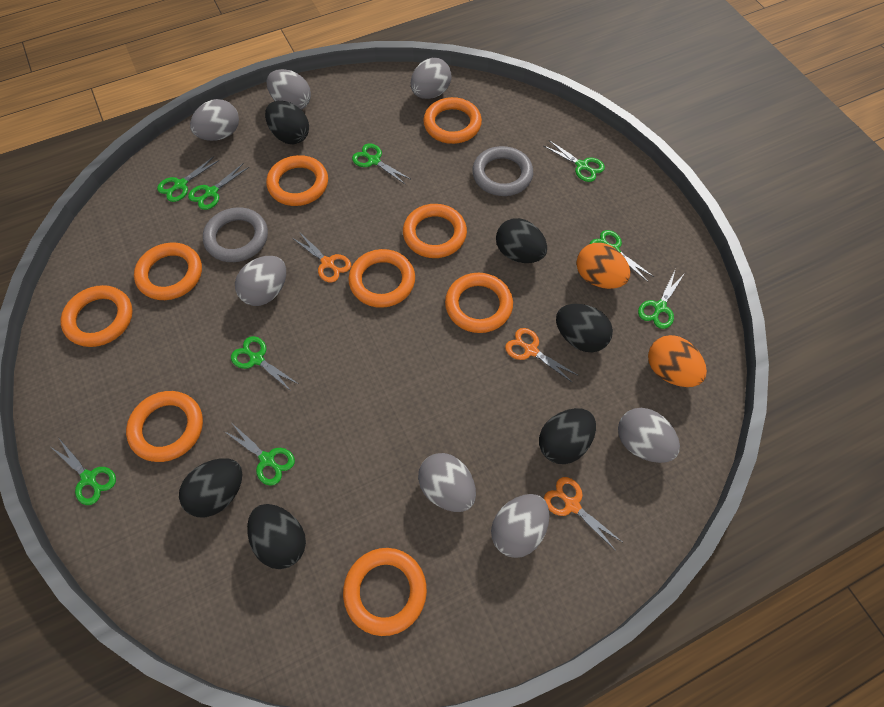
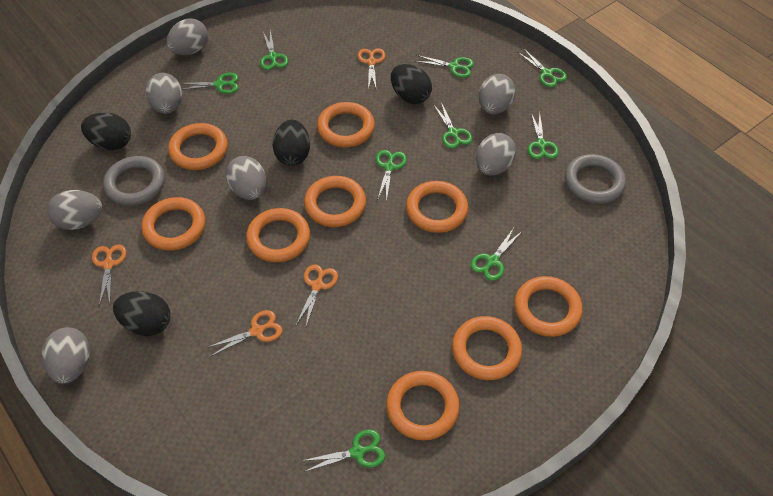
black egg: [179,458,242,518] [247,504,306,569] [265,101,309,144] [496,218,547,263] [539,408,596,464] [556,304,613,352] = 6 -> [81,112,131,150] [113,291,170,336] [273,120,310,166] [391,64,432,104] = 4
orange egg: [576,243,630,289] [648,335,707,387] = 2 -> none = 0
orange scissors: [292,232,351,282] [505,328,579,383] [544,477,622,551] = 3 -> [92,245,126,306] [206,310,282,357] [296,264,338,326] [357,48,386,89] = 4

